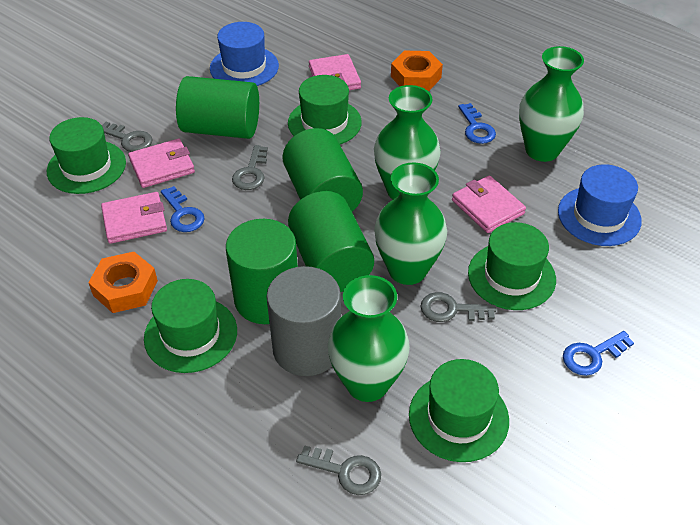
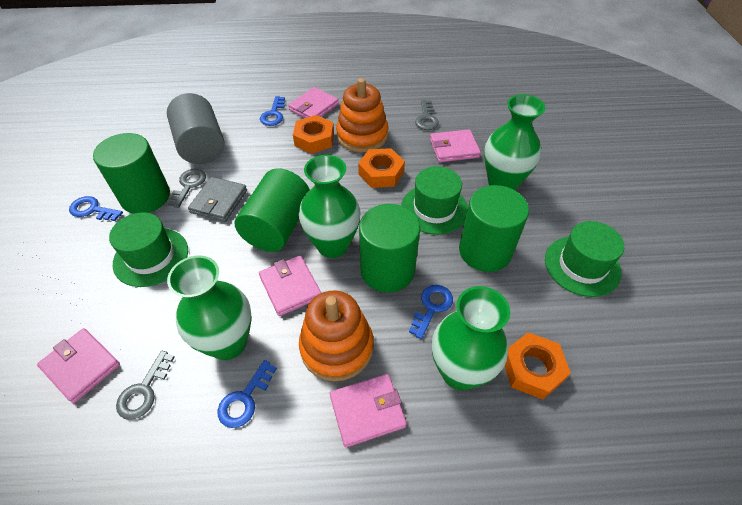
blue hat: [210,22,279,86] [558,164,642,246] = 2 -> none = 0
blue key: [161,186,205,232] [458,103,496,144] [563,331,634,376] = 3 -> [69,196,123,221] [217,360,277,428] [260,96,285,126] [409,285,453,339] = 4
green hat: [47,117,126,194] [144,279,237,373] [288,75,362,145] [409,359,509,462] [468,222,556,310] = 5 -> [109,212,188,287] [401,166,468,235] [545,221,624,297] = 3
grey key: [102,122,152,152] [232,145,268,190] [296,445,381,495] [421,292,496,322] = 4 -> [116,351,175,420] [168,169,206,208] [415,100,439,130] = 3
grey wallet: none = 0 -> [188,177,247,222] = 1
orange nut: [88,252,158,313] [391,51,443,91] = 2 -> [293,115,334,154] [358,148,405,188] [505,332,571,400] = 3
orange stacking toy: none = 0 -> [299,291,374,382] [336,78,389,152] = 2
pink wallet: [101,192,167,244] [128,139,195,188] [309,54,361,90] [452,175,526,233] = 4 -> [37,328,120,403] [259,255,321,316] [288,87,339,118] [330,374,407,447] [430,129,481,162] = 5

